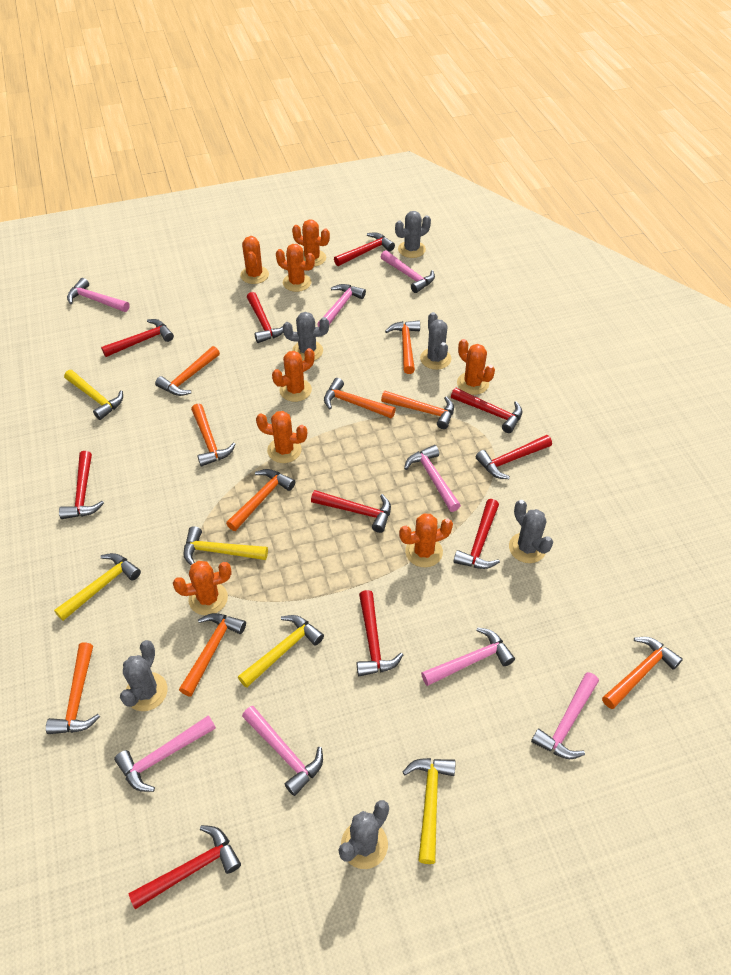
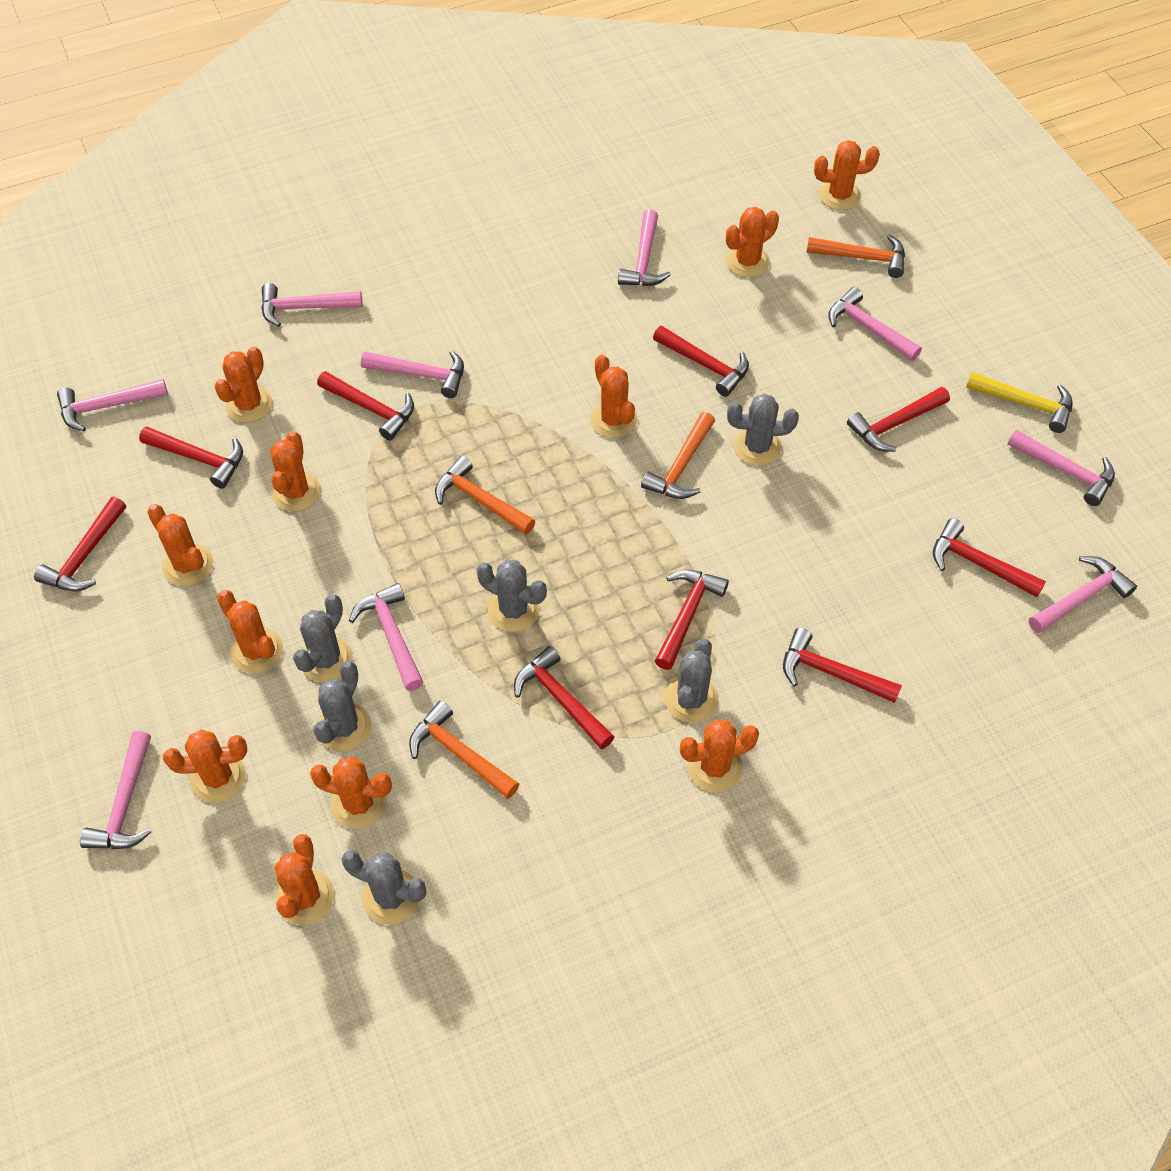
orange cactus: [173,561,232,615] [240,236,269,284] [256,411,307,463] [272,348,315,402] [276,244,315,292] [292,220,330,267] [399,513,453,567] [457,339,495,395] = 8 -> [147,504,213,586] [163,729,247,802] [214,346,273,423] [217,590,283,673] [270,431,321,511] [275,834,334,925] [310,757,392,829] [590,355,638,438] [680,719,759,792] [726,207,779,277] [814,140,880,210] = 11
orange hammer: [46,643,100,734] [155,346,220,396] [179,613,246,696] [191,404,236,467] [226,469,295,531] [324,378,396,418] [381,391,454,429] [385,320,420,374] [602,637,683,709] = 9 -> [409,701,519,799] [435,456,535,535] [641,412,715,499] [806,235,905,278] = 4
pink hammer: [67,278,130,312] [114,715,216,792] [242,706,323,796] [317,284,366,327] [381,250,435,293] [404,445,461,512] [421,627,515,686] [531,672,599,759] = 8 -> [57,379,168,431] [80,731,151,849] [261,283,363,327] [349,583,423,691] [361,350,464,398] [618,209,671,286] [828,287,922,361] [1007,430,1115,506] [1029,556,1137,633] = 9
red hammer: [59,451,104,519] [101,319,174,357] [128,825,241,909] [247,292,283,343] [311,490,391,533] [334,232,395,266] [357,590,403,676] [451,388,522,433] [453,499,500,569] [476,435,552,479] = 10 -> [34,497,126,592] [139,427,243,489] [317,371,414,440] [514,646,615,749] [653,326,749,397] [655,570,729,670] [783,628,902,703] [847,387,950,452] [933,518,1046,597] = 9
yellow hammer: [54,553,141,621] [64,370,123,420] [183,526,268,565] [238,615,324,688] [403,758,456,864] = 5 -> [966,372,1073,433] = 1

